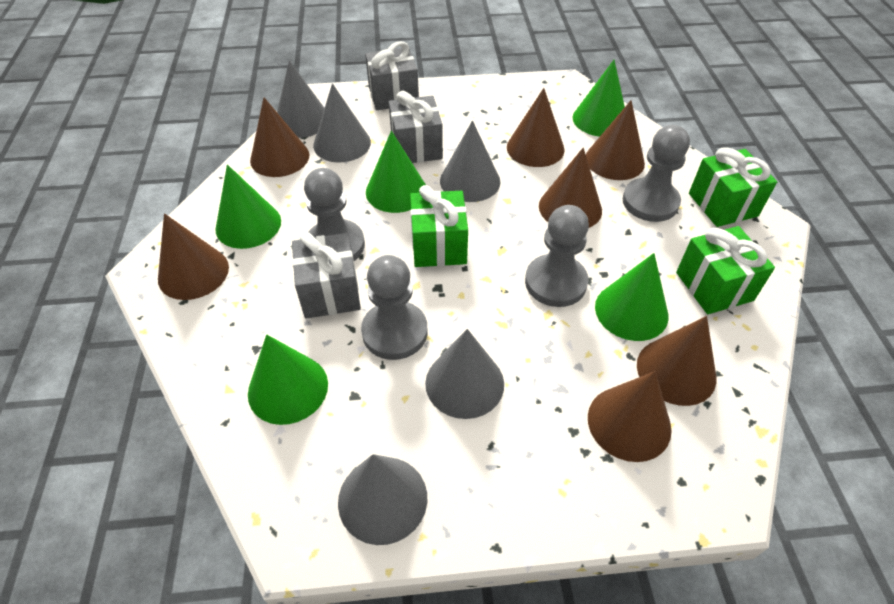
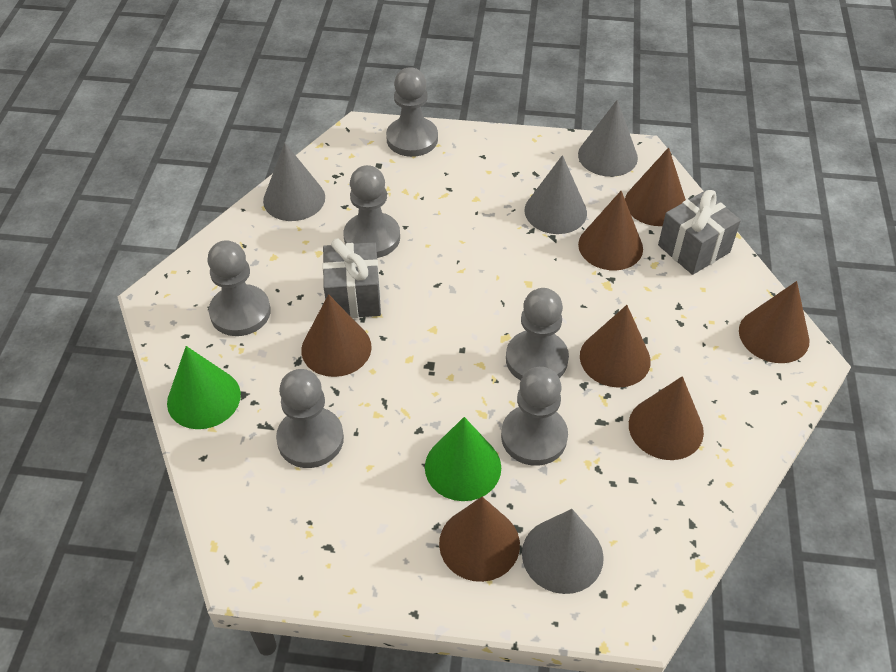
green cone: [215,164,281,249] [248,334,328,425] [366,131,426,213] [573,60,625,137] [595,253,668,341] = 5 -> [167,346,241,429] [425,417,501,501] = 2
green gift: [410,185,468,267] [676,226,775,314] [689,147,777,227] = 3 -> none = 0
grey cone: [277,60,324,138] [313,83,371,163] [338,454,427,545] [425,329,504,419] [440,120,501,202] = 5 -> [263,143,325,221] [522,509,604,594] [524,155,587,234] [578,100,638,177] = 4
grey gift: [292,232,361,319] [365,41,419,110] [389,91,443,163] = 3 -> [322,239,381,318] [658,190,741,275] = 2
grey pawn: [304,168,365,261] [361,255,428,360] [525,205,589,307] [623,125,690,222] = 4 -> [207,240,271,336] [276,369,344,468] [343,165,400,258] [386,67,438,157] [501,367,568,466] [506,288,569,380] = 6

